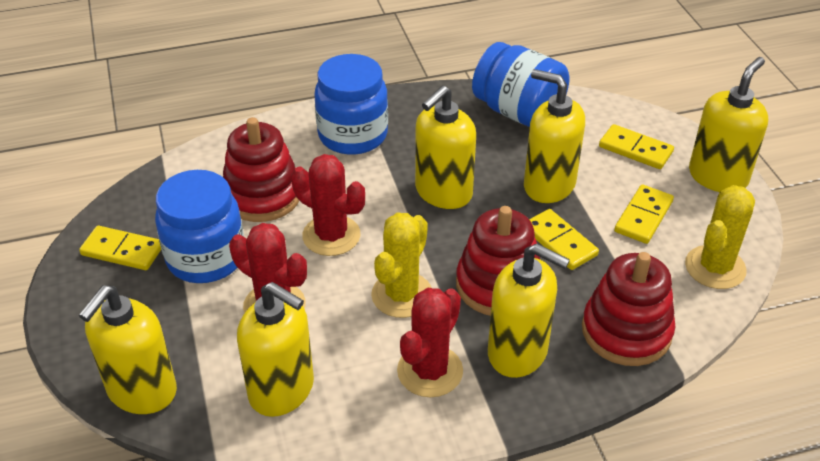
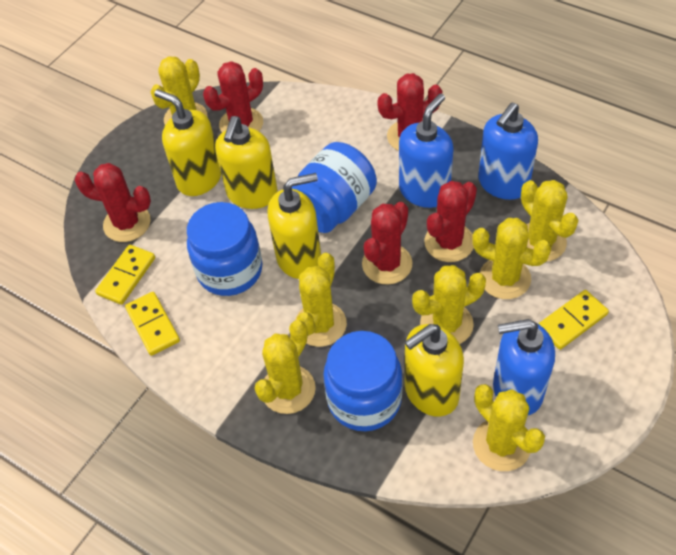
blue soap dispenser: none = 0 -> [399,94,454,208] [478,103,538,200] [493,319,555,415] = 3
red cactus: [229,223,307,313] [291,154,365,256] [397,288,463,397] = 3 -> [74,163,151,242] [203,61,263,132] [362,202,412,285] [377,73,442,151] [424,181,477,262] = 5
red stacking toy: [223,117,300,222] [456,206,540,316] [582,252,675,366] = 3 -> none = 0
yellow cactus: [371,213,432,318] [685,185,755,289] = 2 -> [151,56,207,125] [255,320,316,414] [295,253,347,347] [412,265,486,344] [472,218,551,299] [473,384,545,471] [521,180,579,262] = 7
yellow domino: [79,226,161,270] [529,209,599,270] [599,124,674,169] [614,185,674,244] = 4 -> [95,245,155,305] [125,292,180,356] [538,290,609,350] = 3
yellow soap dispenser: [79,285,177,414] [237,282,314,417] [415,85,476,209] [488,244,570,378] [524,69,585,203] [689,57,768,192] = 6 -> [154,89,221,196] [215,116,278,209] [267,173,321,279] [405,324,464,417] = 4

